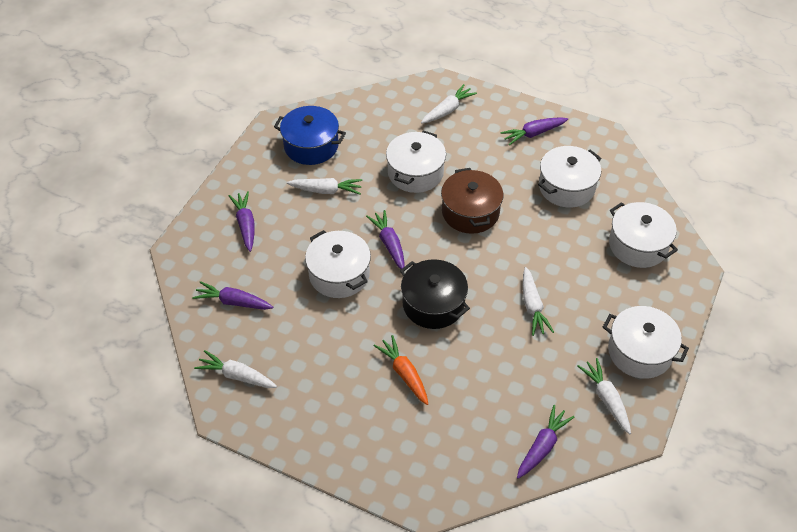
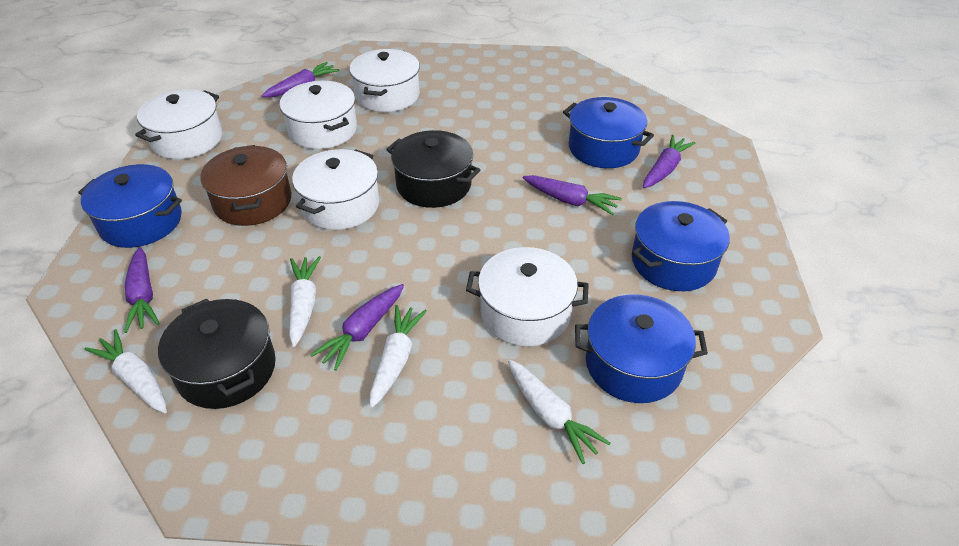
black pot: [400,259,470,329] = 1 -> [158,299,276,409] [386,130,480,208] = 2
blue pot: [274,106,346,165] = 1 -> [78,164,182,248] [563,97,654,168] [575,294,708,403] [632,201,730,291] = 4
orange carrot: [374,335,428,405] = 1 -> none = 0
white carrot: [194,350,277,388] [287,178,362,195] [421,84,477,123] [522,267,554,336] [577,358,631,434] = 5 -> [84,329,167,413] [289,256,321,347] [370,305,427,408] [508,360,610,464] = 4

